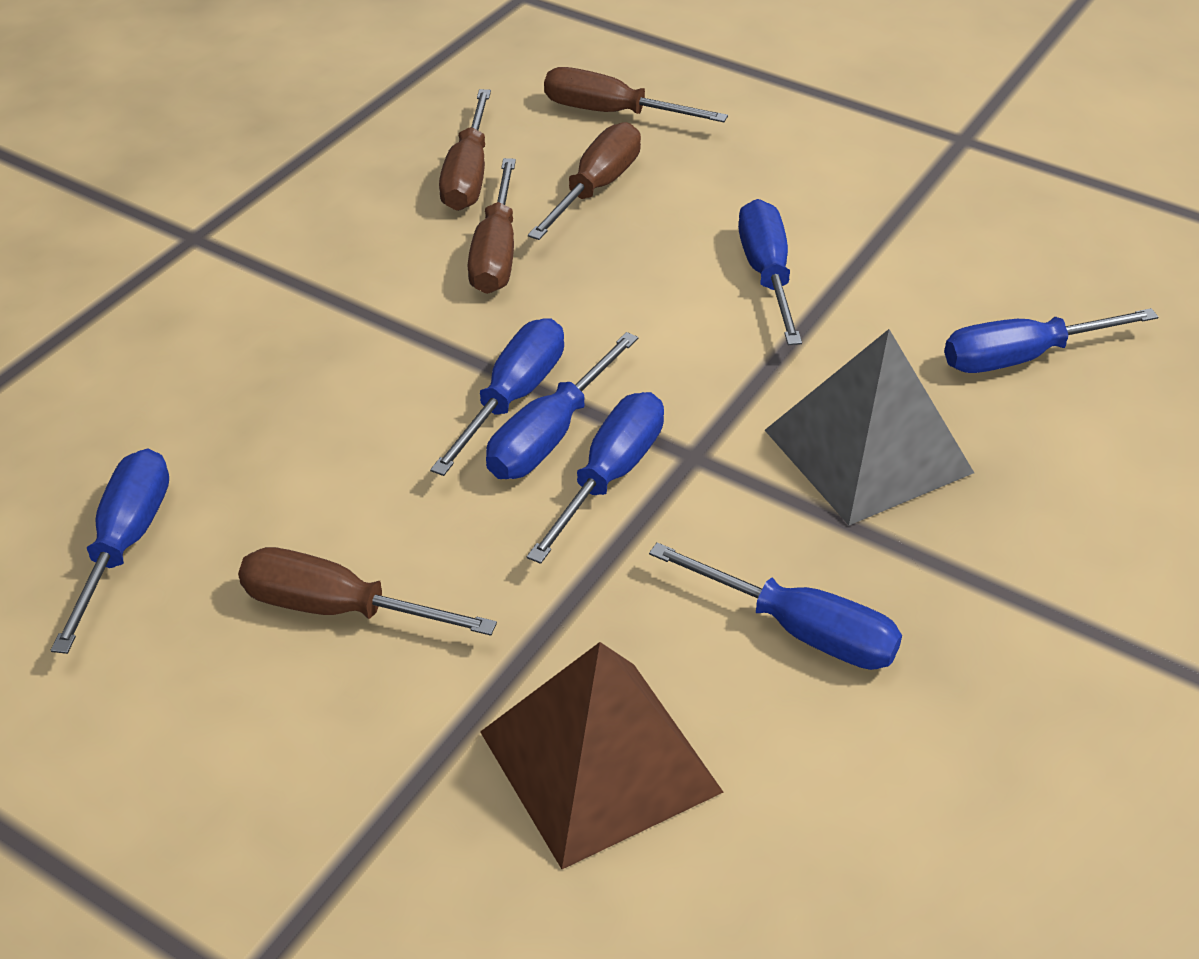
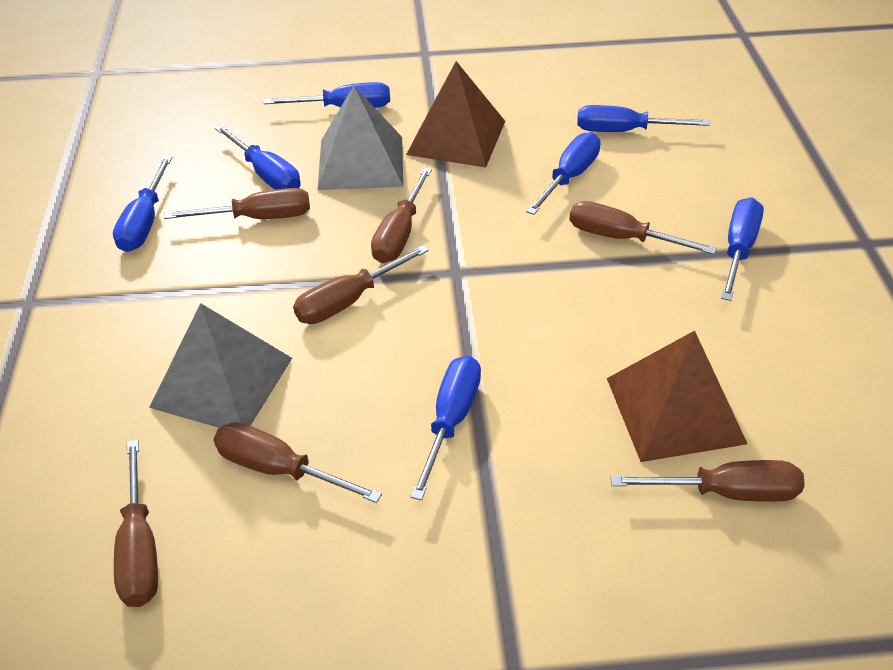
brown pyramid: [480,642,723,869] = 1 -> [406,61,505,167] [607,331,747,462] = 2
brown screwdriver: [238,547,497,636] [439,89,491,211] [468,158,516,294] [528,122,641,240] [544,67,728,122] = 5 -> [114,440,158,607] [164,188,310,219] [214,422,382,503] [293,245,429,324] [371,167,432,263] [569,201,717,254] [611,460,805,502] = 7
grey pyramid: [765,329,974,525] = 1 -> [149,303,292,428] [318,86,403,190] = 2

